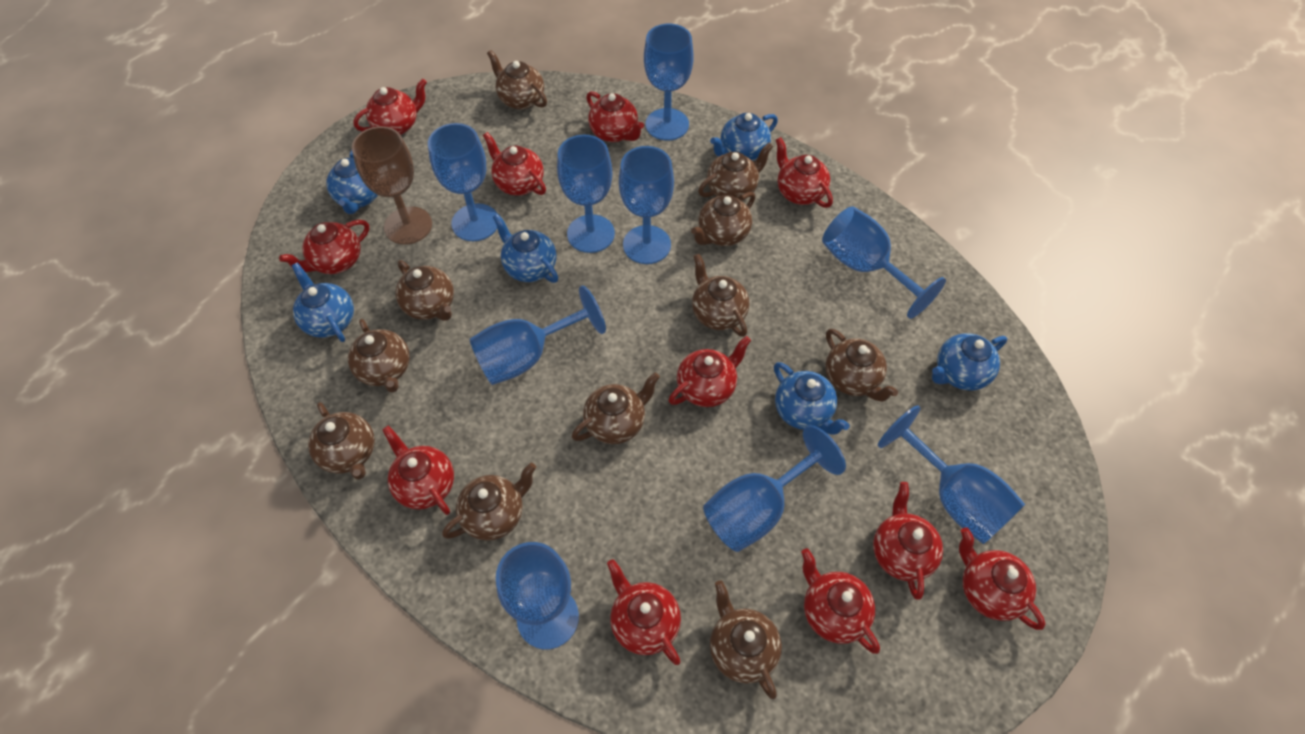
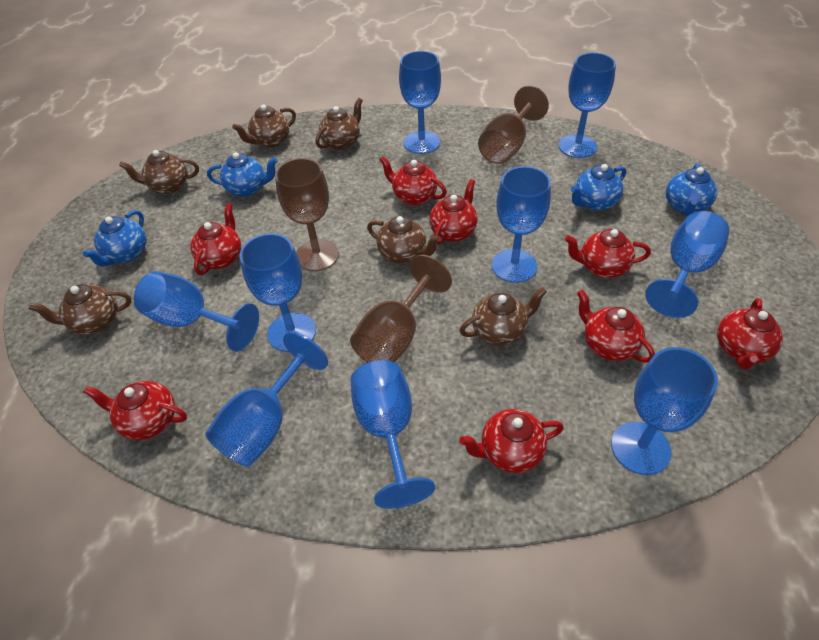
blue teapot: [292,263,354,342] [327,150,378,214] [493,214,558,283] [710,113,778,161] [774,362,850,435] [932,333,1007,391] = 6 -> [83,210,146,266] [207,152,278,197] [571,164,626,211] [666,163,717,216] = 4
brown goblet: [352,126,432,245] = 1 -> [275,158,339,271] [350,255,452,363] [478,86,549,164] = 3
brown teapot: [308,402,375,479] [348,319,410,393] [396,260,454,321] [442,463,536,541] [487,50,547,110] [572,373,660,444] [691,192,755,246] [692,254,749,337] [698,143,773,200] [710,581,782,699] [825,329,898,402] = 11 -> [29,284,131,334] [119,150,199,194] [232,105,296,148] [316,98,363,150] [367,216,441,264] [459,287,547,346] = 6
red teapot: [279,220,369,274] [353,79,427,135] [382,426,454,515] [483,132,546,196] [586,91,644,142] [607,559,681,665] [669,336,751,407] [776,137,833,208] [801,548,880,654] [873,482,943,600] [959,527,1045,630] = 11 -> [83,381,187,440] [190,203,241,275] [379,156,447,206] [429,179,478,245] [459,409,564,473] [565,229,651,278] [577,290,655,363] [717,298,783,370] = 8

